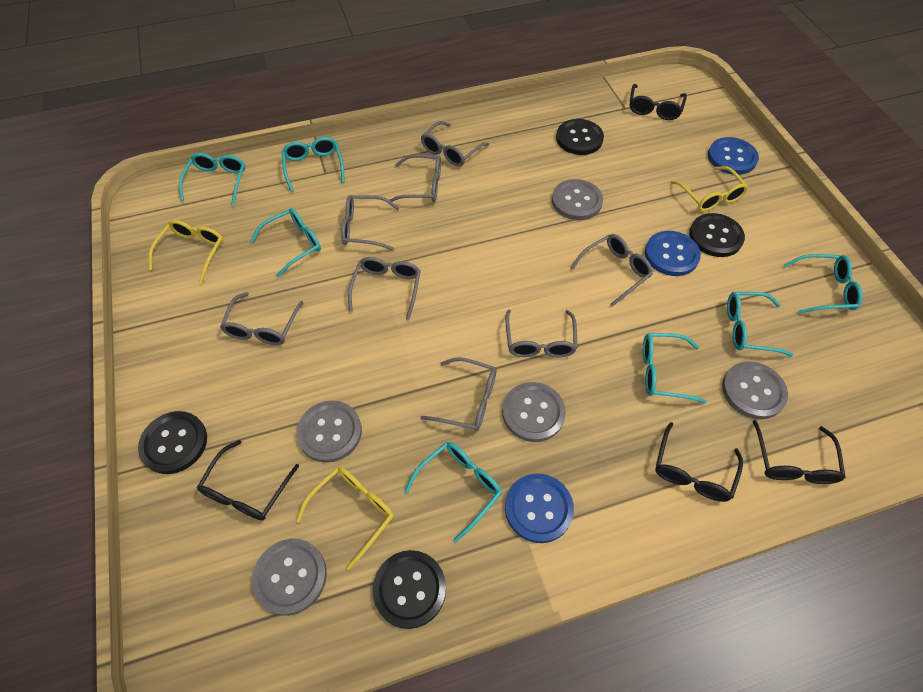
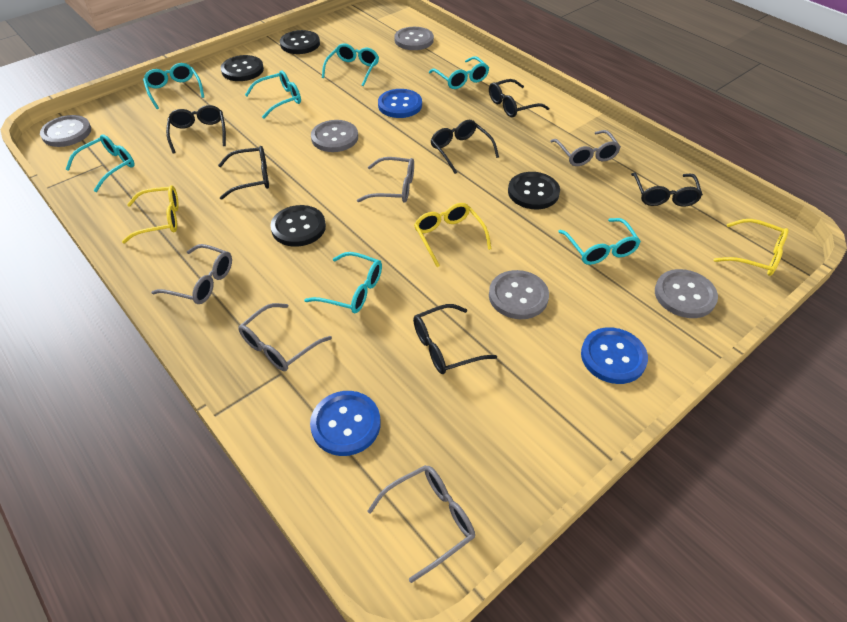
black glasses: [197,440,299,520] [630,84,687,120] [655,422,743,502] [753,420,846,484] = 4 -> [166,105,226,154] [218,146,269,200] [413,304,497,374] [430,120,499,174] [489,79,549,118] [631,173,703,207] = 6
grey glasses: [220,292,304,345] [341,195,400,251] [348,257,421,320] [389,154,441,202] [420,357,497,431] [421,121,489,167] [505,310,578,358] [571,234,653,307] = 8 -> [151,244,232,304] [238,303,332,371] [357,157,414,203] [367,465,475,583] [550,130,621,166] = 5

